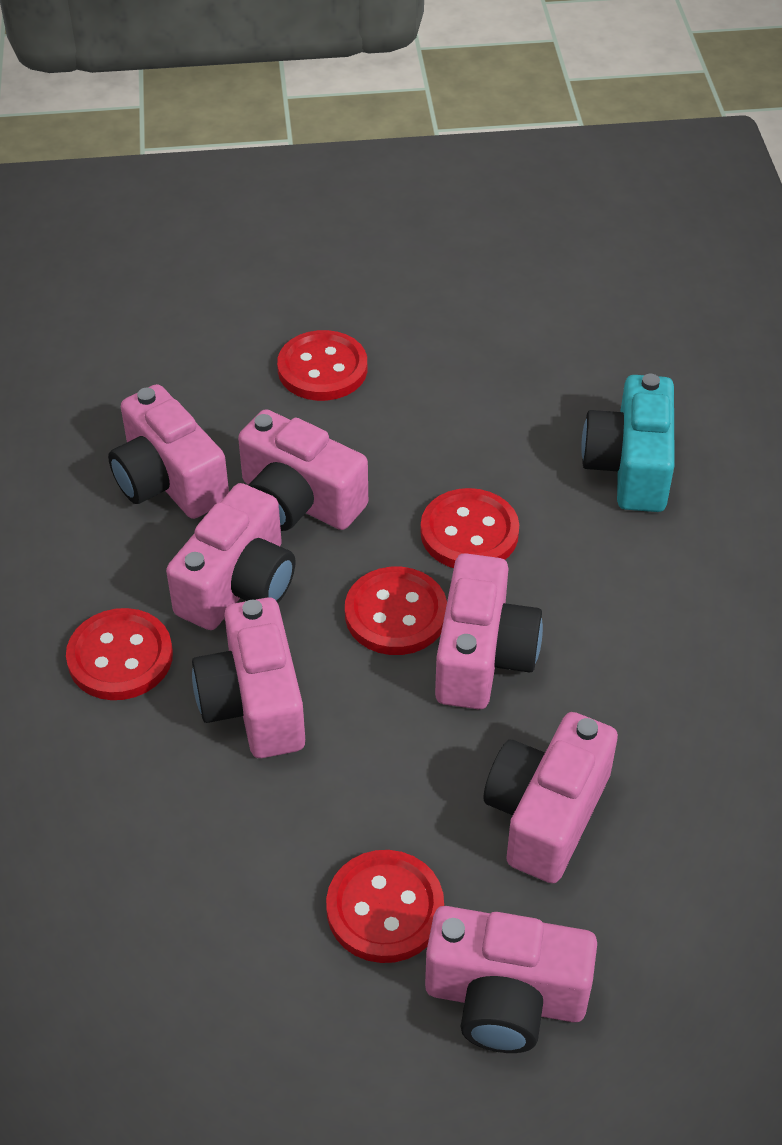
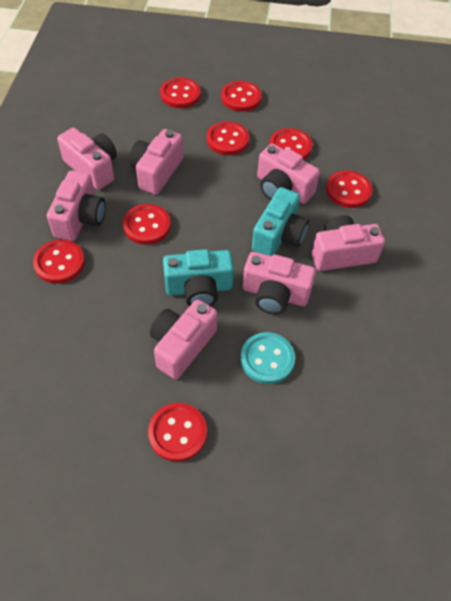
red button: [66,608,173,700] [277,330,367,401] [326,850,444,963] [345,567,447,655] [420,488,519,568] = 5 -> [33,240,85,284] [123,204,171,245] [148,403,207,462] [160,78,201,108] [207,121,249,155] [221,81,262,112] [269,128,313,160] [326,171,372,208] = 8
turquoise button: none = 0 -> [240,332,295,384] = 1
turquoise camera: [581,374,675,512] = 1 -> [163,249,234,306] [252,187,309,256] = 2

